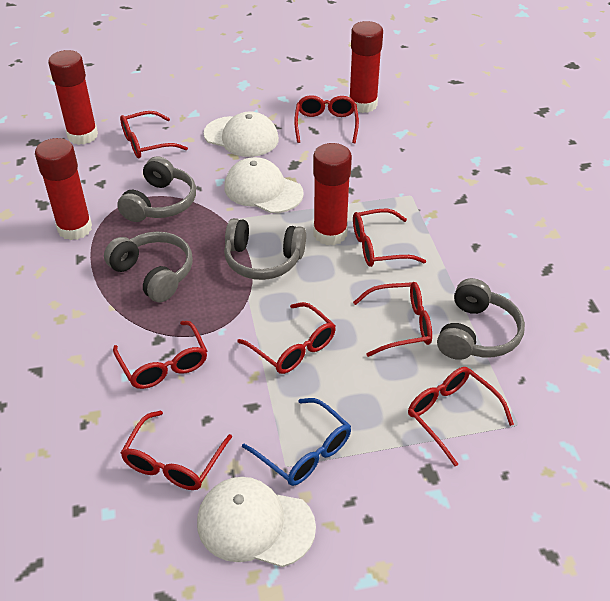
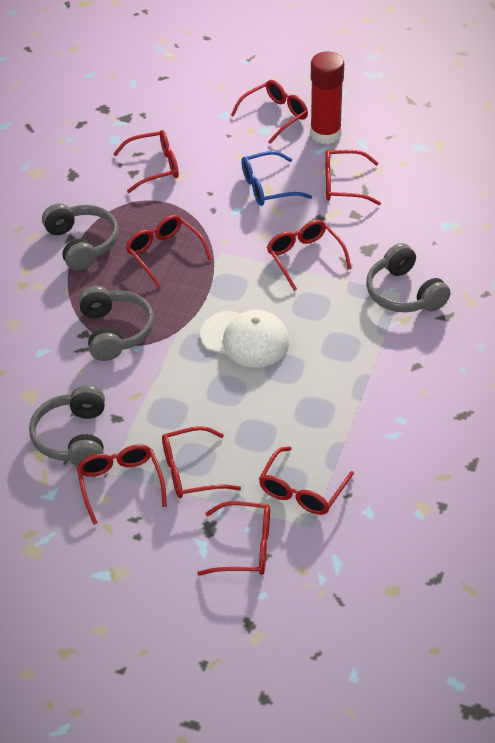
red glasses: [113,321,207,389] [120,111,188,158] [121,411,232,490] [237,302,336,374] [294,95,359,143] [353,209,426,267] [353,282,432,357] [408,367,514,466] = 8 -> [77,444,167,525] [113,130,179,193] [126,215,212,287] [162,426,241,498] [197,501,270,576] [231,80,308,144] [259,446,354,515] [267,220,351,291] [325,150,381,205] = 9
red glue stick: [35,138,92,240] [48,50,98,145] [313,143,352,245] [349,21,383,113] = 4 -> [310,52,344,144] = 1
white cap: [197,477,316,567] [204,112,279,157] [225,157,304,213] = 3 -> [200,310,290,367] = 1

